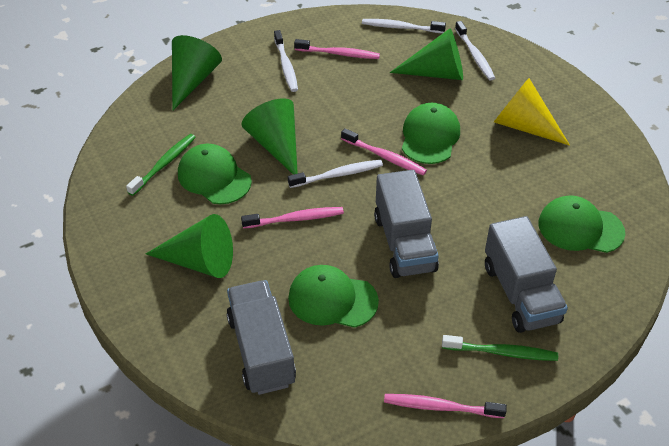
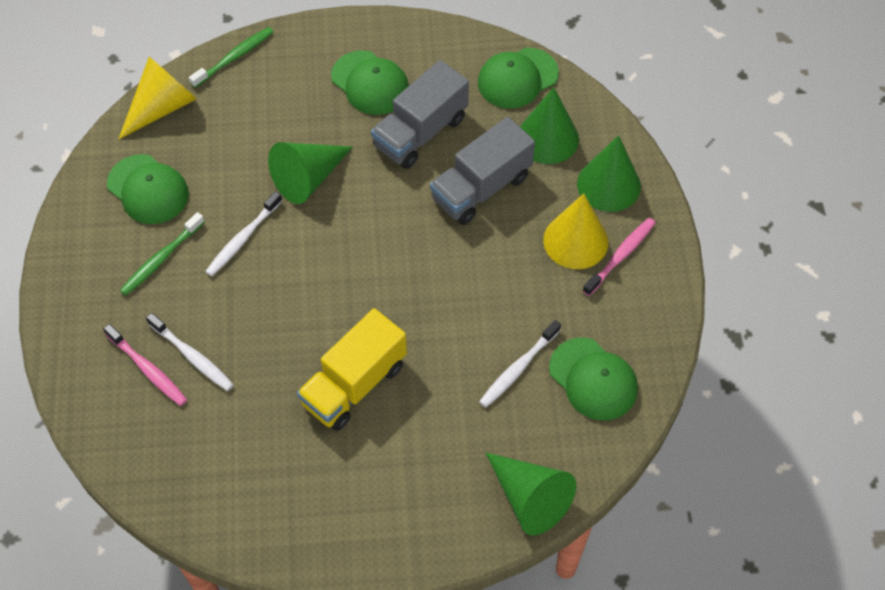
grey truck: [227,280,296,395] [374,170,439,278] [485,216,568,333] = 3 -> [371,60,469,169] [430,117,535,225] = 2
pink toothbrush: [241,207,344,229] [294,39,380,59] [341,128,427,176] [384,394,507,418] = 4 -> [103,324,187,406] [583,217,656,296] = 2
white toothbrush: [274,30,298,92] [288,160,383,188] [362,19,446,33] [455,21,495,81] = 4 -> [146,313,234,391] [205,191,282,276] [479,320,561,408] = 3
yellow cone: [494,78,570,146] = 1 -> [119,57,197,139] [543,193,608,269] = 2
yellow truck: none = 0 -> [297,308,407,431] = 1

